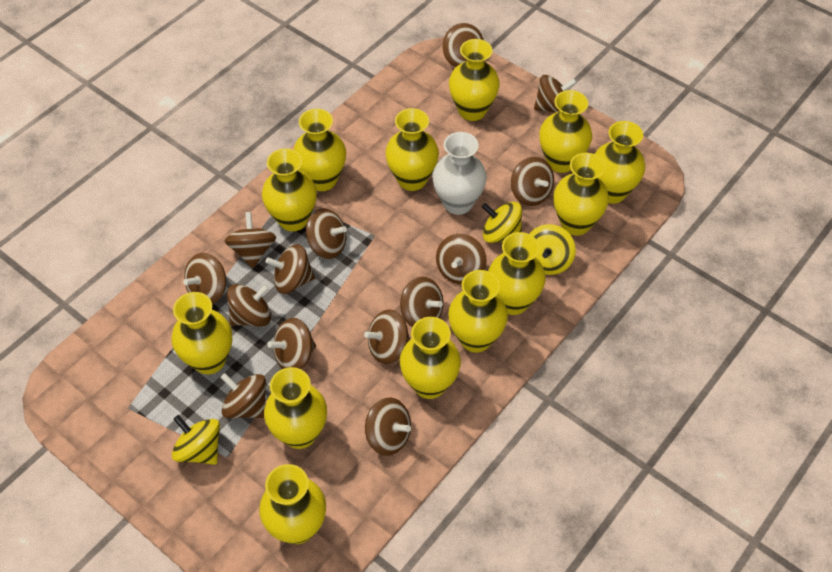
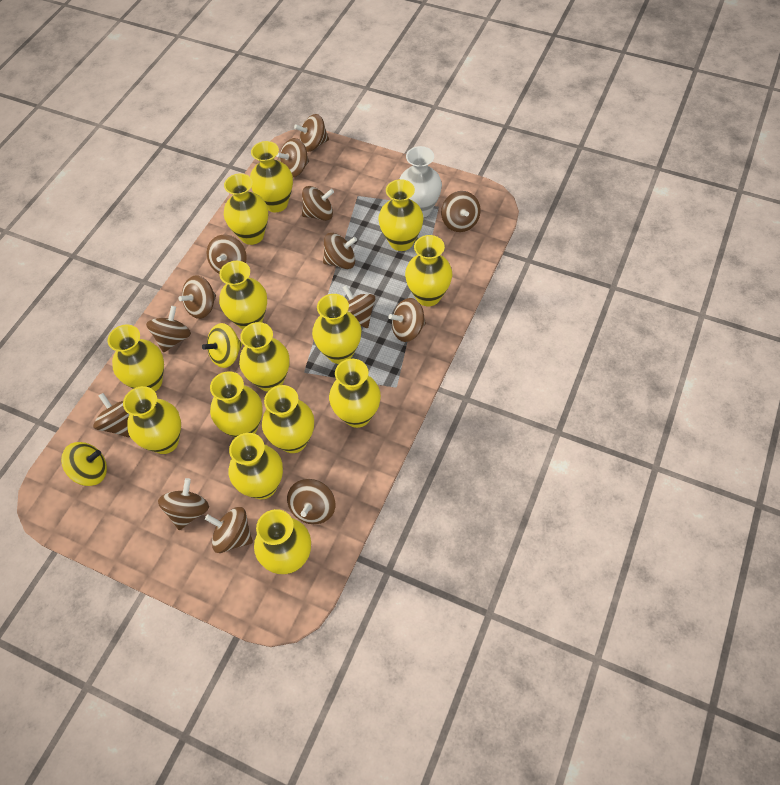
yellow spinning top: [172,415,220,465] [482,202,522,243] [530,224,576,275] = 3 -> [61,442,107,486] [202,323,242,368] = 2
yellow vase: [171,292,232,374] [259,464,326,544] [262,148,317,231] [264,367,327,449] [294,109,346,191] [385,108,439,191] [400,317,461,399] [448,270,508,353] [449,39,500,121] [488,232,546,315] [539,90,592,173] [554,153,609,236] [595,121,645,204] = 13 -> [108,325,164,391] [123,386,181,454] [210,371,263,438] [219,261,267,330] [224,173,268,245] [228,433,283,499] [239,322,289,392] [250,141,293,212] [254,509,311,574] [262,385,314,453] [312,294,361,364] [329,359,381,428] [378,179,424,251] [405,235,452,306] = 14

